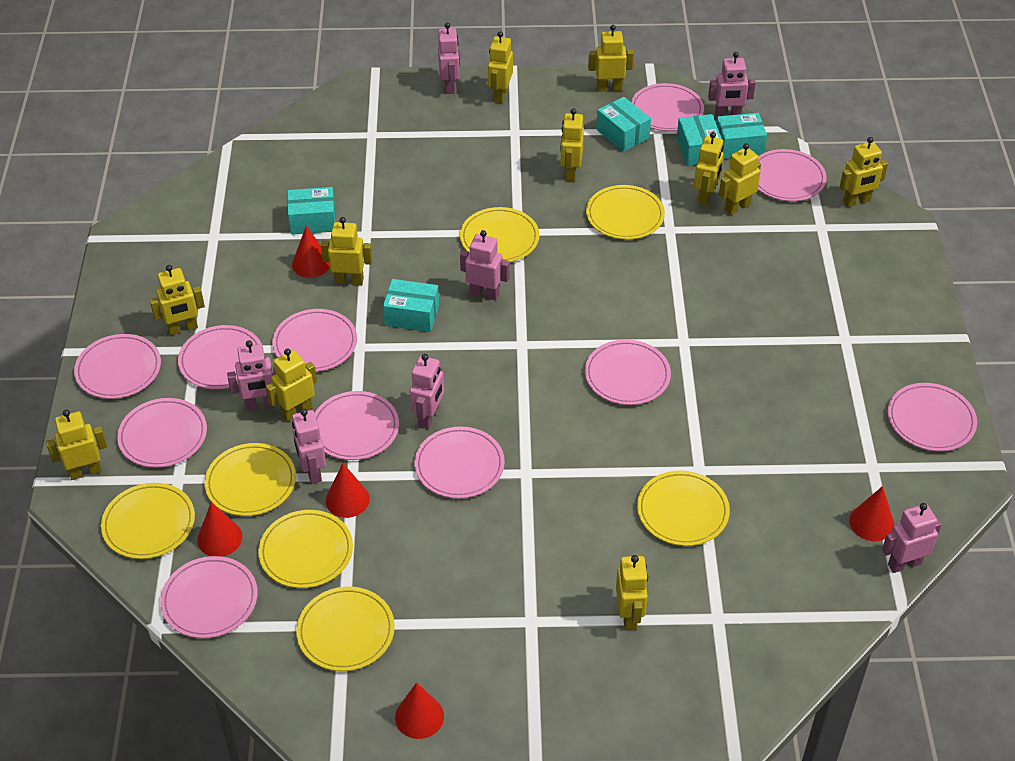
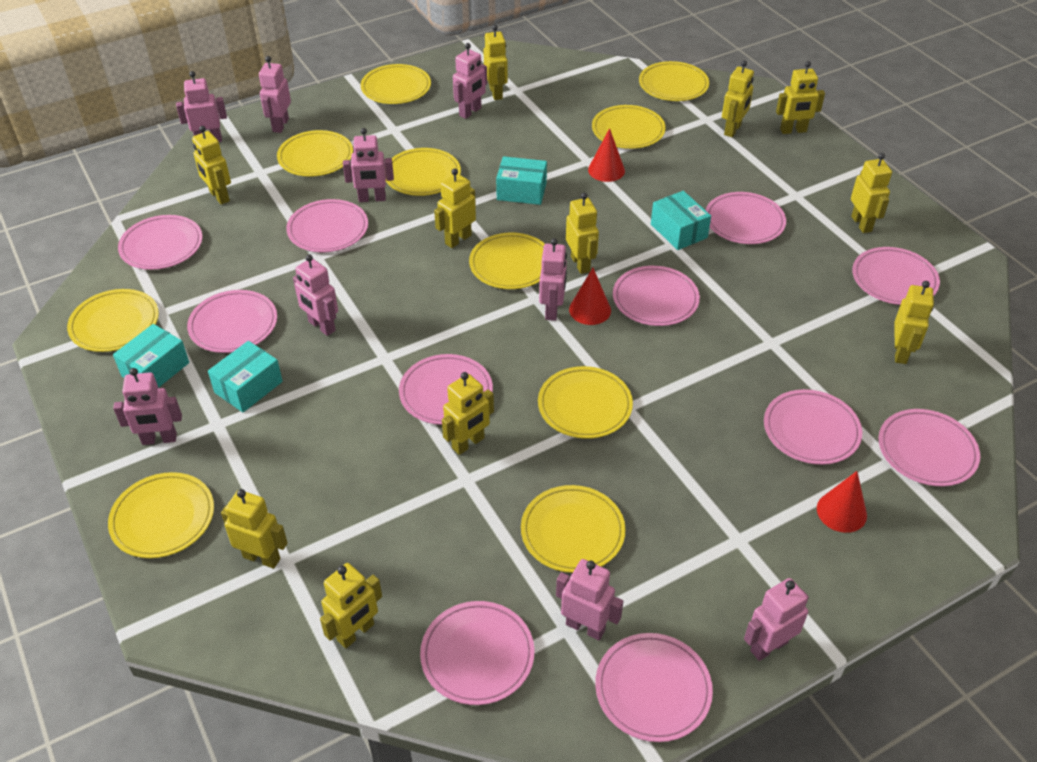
pink robot: [227,340,276,410] [292,409,326,484] [410,354,444,429] [438,23,460,94] [460,230,509,301] [708,52,756,119] [882,503,942,573] = 7 -> [113,368,182,445] [176,71,227,142] [259,56,291,133] [293,254,338,336] [343,128,394,202] [453,43,487,119] [539,238,567,321] [556,559,623,640] [744,578,809,661] = 9
red cone: [197,502,243,556] [292,225,330,278] [326,463,370,518] [395,683,444,739] [849,486,894,541] = 5 -> [569,268,611,325] [588,128,625,182] [817,471,867,533] = 3
turquoise box: [287,187,336,235] [383,279,439,332] [596,97,651,152] [677,114,722,166] [716,113,767,159] = 5 -> [113,324,189,388] [208,341,283,412] [496,156,547,205] [651,191,711,250] = 4
yellow plate: [101,483,195,559] [204,443,296,516] [258,510,353,588] [296,587,395,671] [460,207,539,262] [586,185,665,240] [637,471,730,546] = 7 -> [67,289,159,352] [108,472,214,558] [277,130,353,177] [361,64,431,104] [385,148,461,196] [469,233,545,289] [521,485,626,573] [538,366,633,439] [592,105,666,149] [639,61,709,101] = 10

